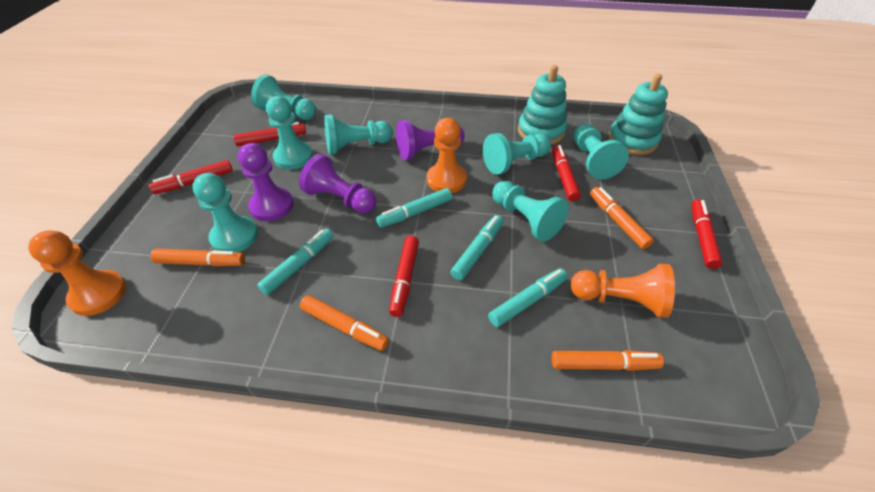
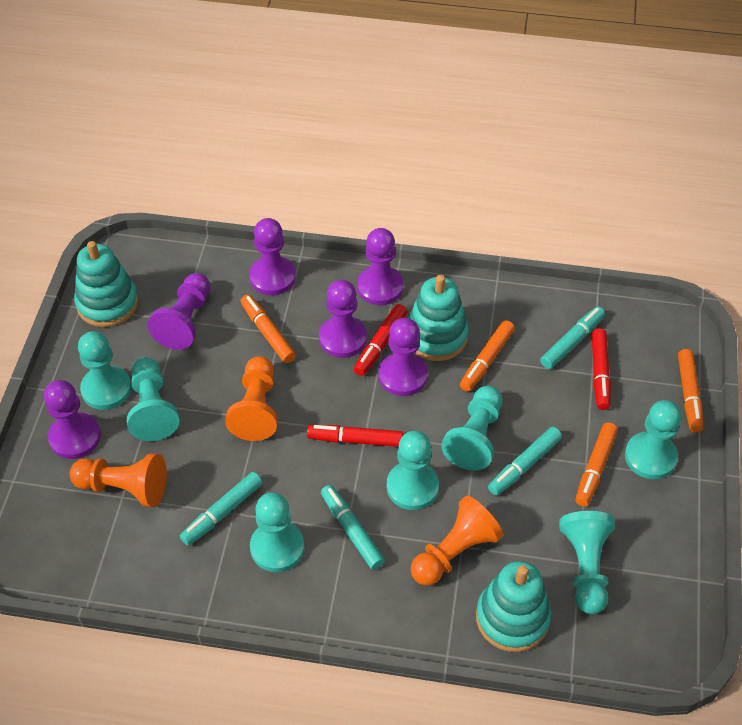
purple pawn: [238,143,294,221] [299,154,376,214] [396,120,465,160] = 3 -> [44,380,101,459] [147,273,211,350] [249,218,296,295] [319,280,367,358] [357,228,404,305] [379,318,428,396] = 6
red marker: [149,160,233,194] [233,122,306,146] [389,236,419,317] [552,145,581,201] [692,199,723,269] = 5 -> [307,425,404,447] [354,304,408,376] [591,329,611,410] = 3
turquoise stacking toy: [518,65,567,145] [608,74,668,155] = 2 -> [74,241,138,327] [408,275,469,361] [476,561,551,652] = 3

